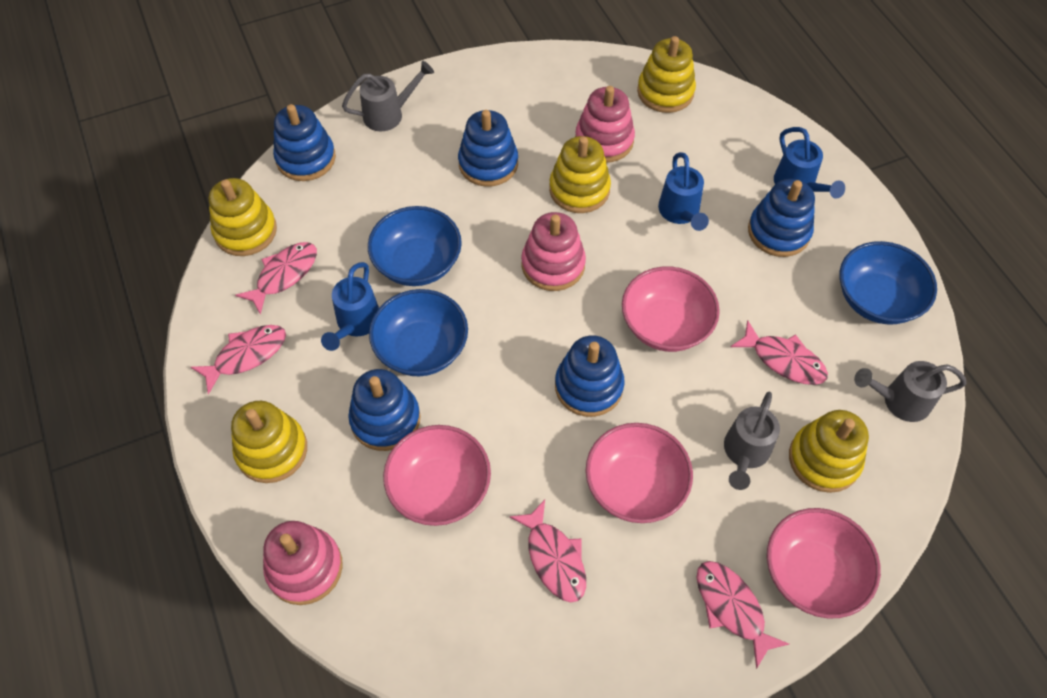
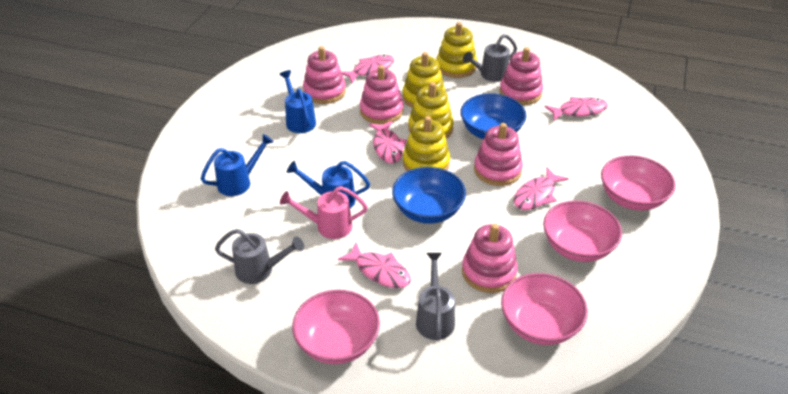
blue bowl: [368,206,462,286] [369,289,468,376] [840,241,937,325] = 3 -> [392,167,466,224] [460,93,526,139] = 2
blue stacking toy: [273,104,336,181] [348,369,421,451] [458,110,518,187] [555,335,625,417] [748,179,815,257] = 5 -> none = 0
pink stacking toy: [263,521,343,605] [521,212,586,291] [575,86,635,163] = 3 -> [303,46,346,104] [360,65,404,124] [462,224,518,293] [474,123,523,186] [500,47,543,105] = 5
pink watering can: none = 0 -> [280,186,368,239] = 1
yellow stacking toy: [209,178,277,256] [231,401,307,483] [549,136,611,213] [637,36,696,113] [789,410,869,493] = 5 -> [402,52,445,108] [403,116,450,171] [408,82,454,139] [436,22,477,78] = 4

